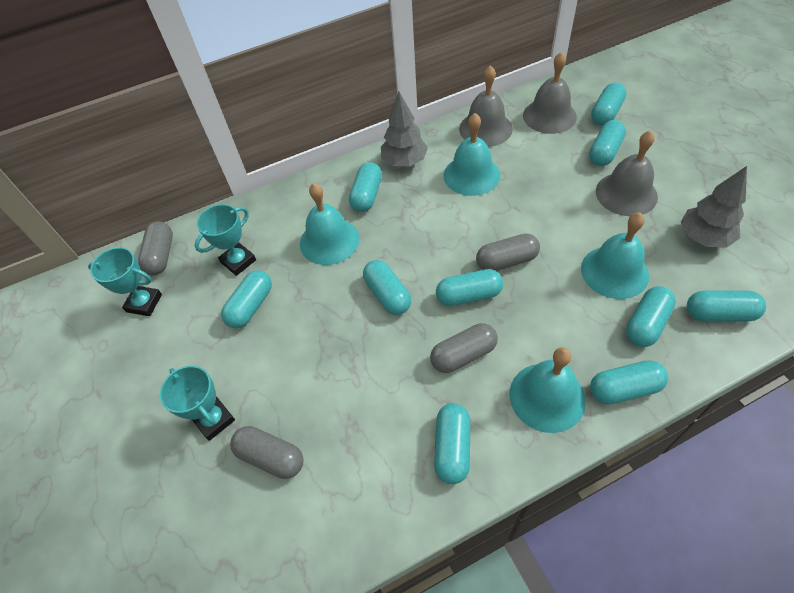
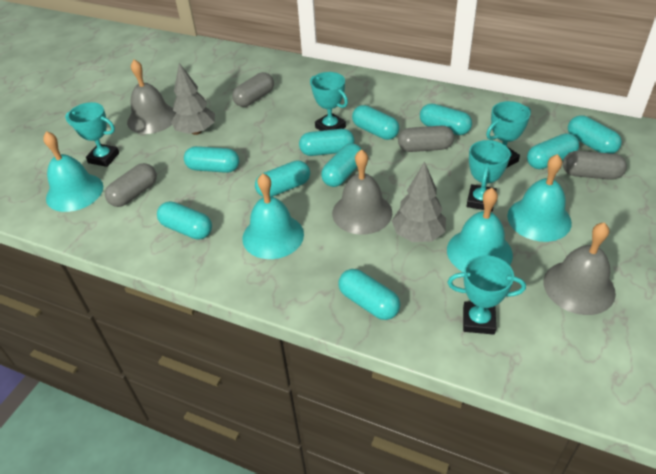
turquoise trophy: [88,247,162,316] [160,366,235,441] [195,204,256,276] = 3 -> [65,102,119,167] [310,72,348,131] [448,255,526,335] [467,140,510,211] [486,101,531,168] = 5

